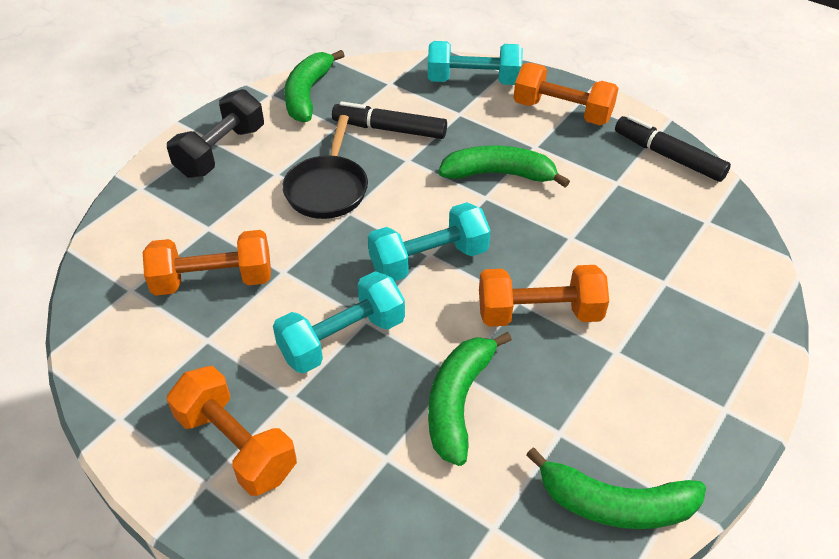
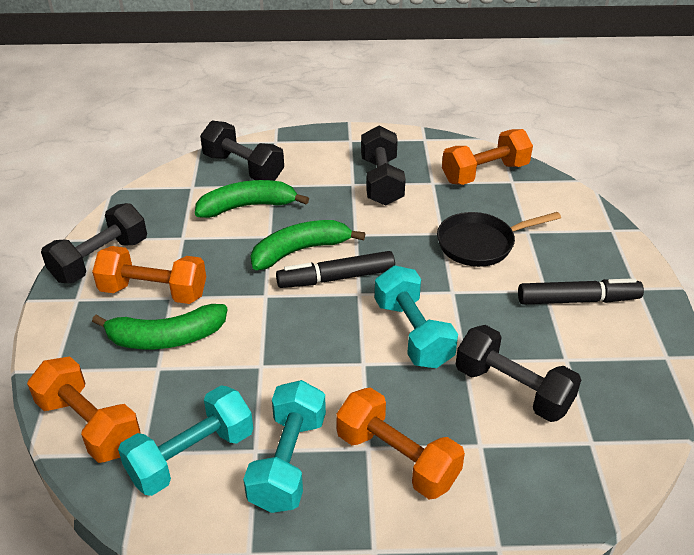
black dumbbell: [167,89,264,178] = 1 -> [41,203,147,283] [200,121,284,181] [361,126,406,206] [456,325,581,422] = 4
green banana: [284,50,345,122] [428,332,512,466] [438,146,570,187] [526,447,706,529] = 4 -> [92,304,228,349] [195,180,309,218] [251,220,365,270] = 3

